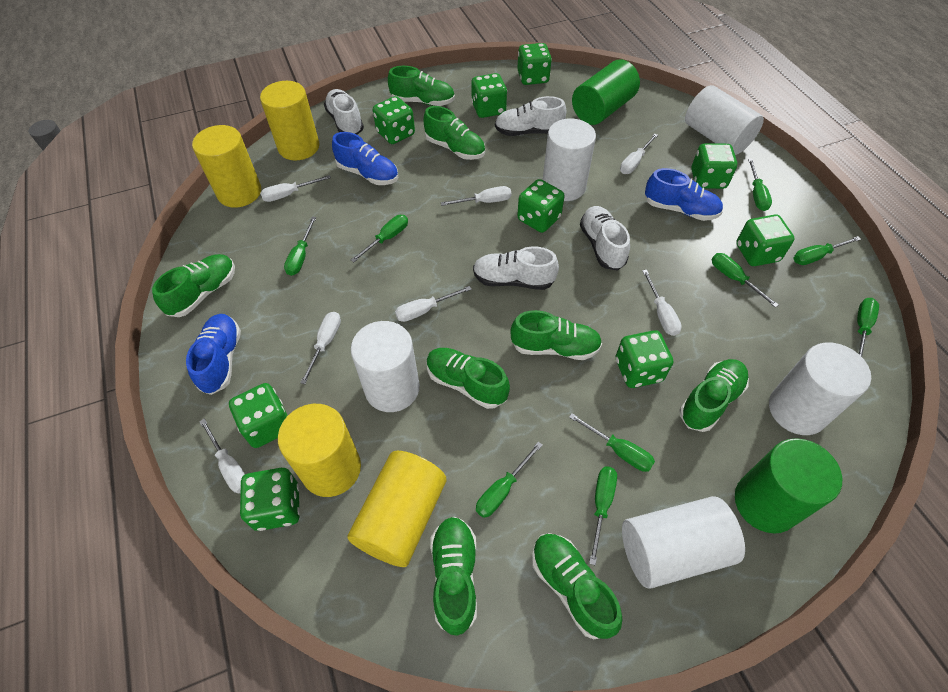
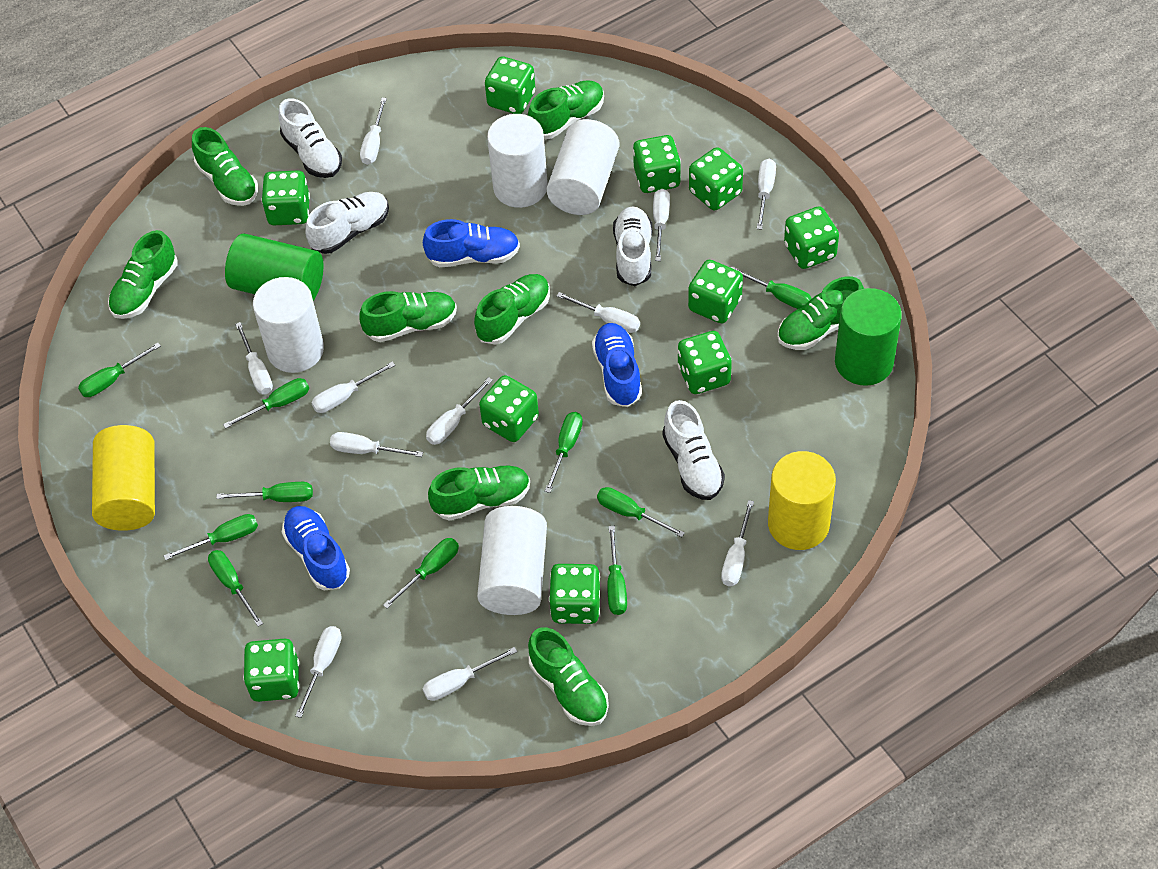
green dice: [229,383,288,448] [240,468,300,531] [373,96,415,144] [471,73,507,118] [517,43,552,85] [517,179,565,233] [616,330,673,388] [691,143,737,189] [736,215,795,266] = 9 -> [243,639,299,702] [261,170,310,225] [479,375,539,442] [485,56,535,114] [549,564,600,624] [633,135,681,193] [678,331,732,394] [688,260,743,323] [689,147,743,210] [784,206,839,269] = 10
green screwdriver: [284,217,316,276] [351,215,408,262] [476,442,543,518] [569,413,655,472] [589,467,617,565] [712,253,779,308] [748,159,772,211] [794,236,861,265] [857,298,879,357] = 9 -> [78,343,161,397] [164,514,258,560] [208,550,263,627] [216,482,313,502] [223,378,309,429] [383,538,459,609] [545,412,583,493] [597,487,685,537] [607,526,627,615] [730,266,812,309] = 10
white cylinder: [351,321,420,412] [543,119,596,201] [622,496,745,589] [685,85,764,155] [769,342,871,435] = 5 -> [253,277,324,373] [477,506,547,615] [487,114,548,208] [547,119,620,215] = 4
white screwdriver: [199,419,245,494] [260,175,331,202] [300,312,341,384] [395,286,472,322] [441,186,511,206] [620,134,658,174] [642,269,682,336] = 7 -> [235,322,273,394] [295,626,342,718] [312,361,395,413] [330,432,423,457] [360,98,387,165] [423,647,517,701] [426,377,493,445] [557,292,640,333] [653,189,670,261] [721,500,754,586] [757,159,776,230] = 11
yellow cylinder: [192,125,261,208] [260,81,320,160] [278,404,361,497] [347,451,446,567] = 4 -> [92,425,155,531] [768,451,836,550] = 2

